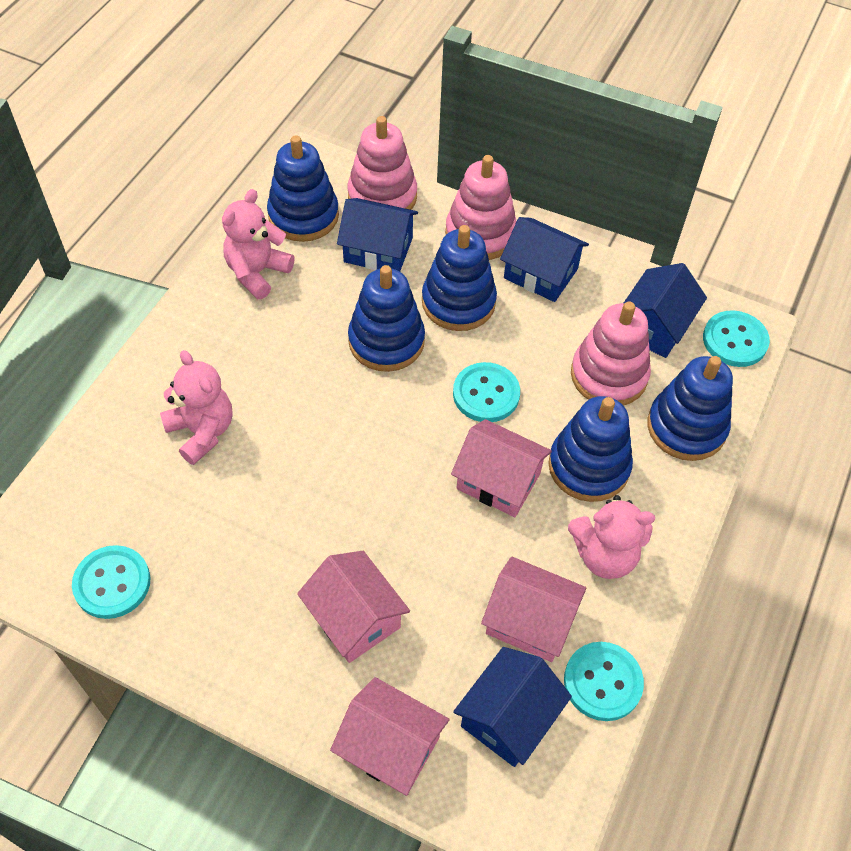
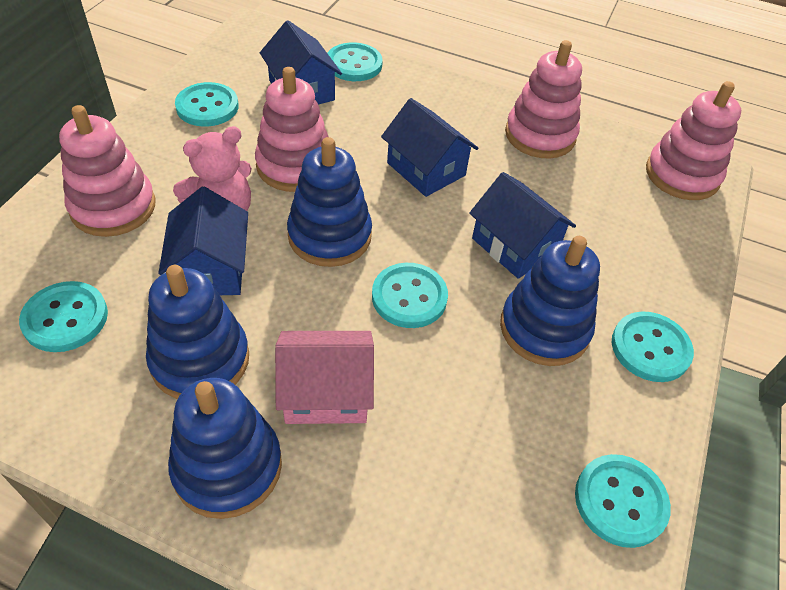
blue stacking toy: [267,135,339,242] [348,265,425,372] [422,225,497,331] [548,396,633,502] [647,356,733,461] = 5 -> [146,265,249,399] [168,378,282,519] [287,137,372,267] [500,236,600,366] = 4
pink house: [297,551,410,663] [330,677,450,796] [451,419,552,517] [481,556,586,662] = 4 -> [275,331,374,424] = 1
pink stacking toy: [347,116,417,210] [445,155,517,260] [571,301,651,406] = 3 -> [59,105,155,237] [255,67,328,192] [505,40,582,159] [646,81,741,200] = 4
pink teddy bear: [160,350,232,465] [222,189,295,299] [568,495,655,579] = 3 -> [173,126,252,211] = 1
turquoise button: [72,545,150,619] [453,362,520,422] [564,642,644,721] [703,310,770,367] = 4 -> [19,281,108,352] [175,82,239,127] [327,42,383,81] [372,263,448,328] [575,454,671,548] [612,311,694,382] = 6

